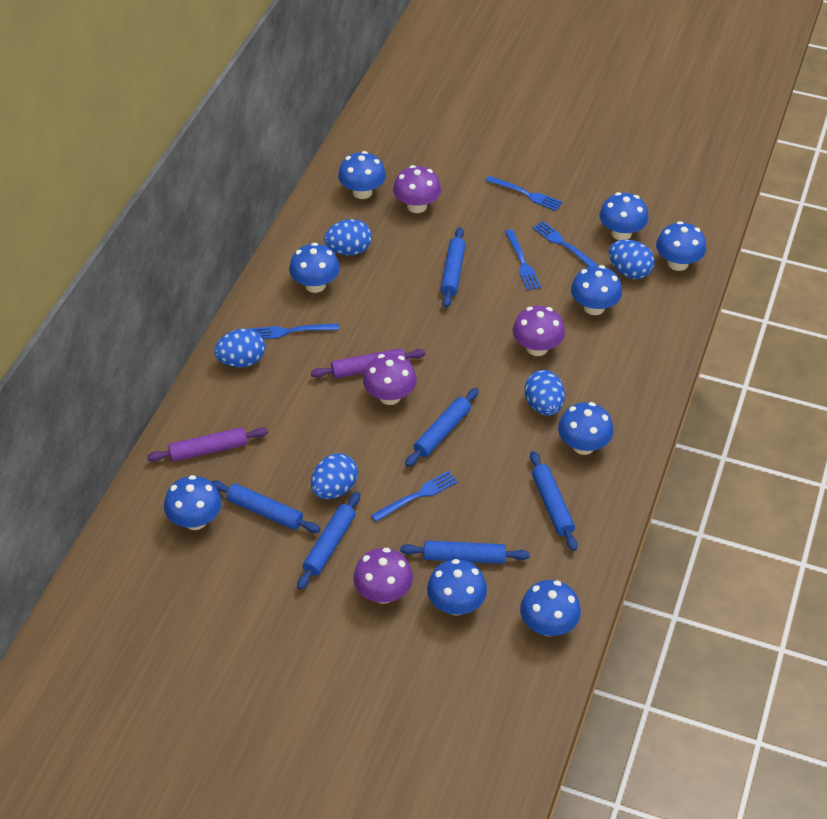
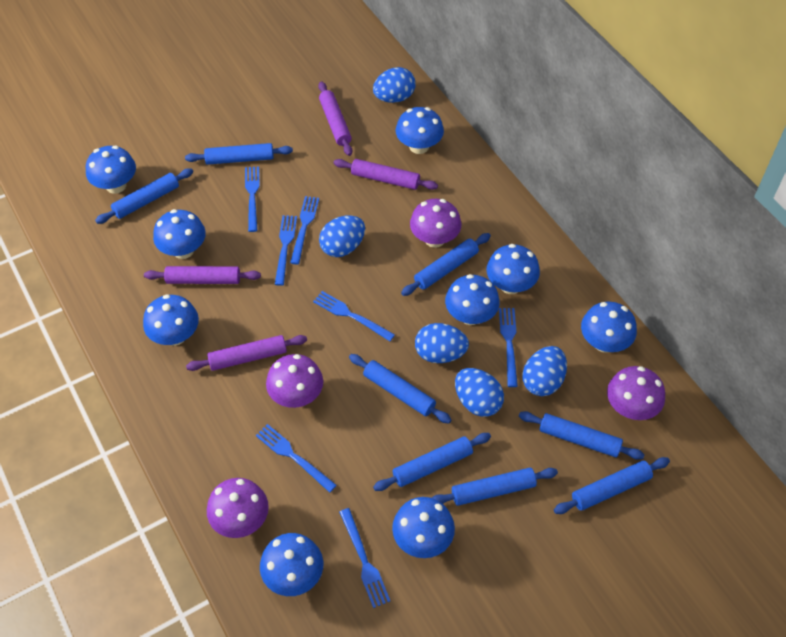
blue fork: [251,323,339,339] [371,471,458,522] [486,176,563,211] [505,229,541,290] [533,221,599,267] = 5 -> [245,166,260,232] [256,424,337,493] [275,215,297,286] [290,196,319,265] [313,291,395,341] [339,508,390,608] [499,308,518,387] = 7
blue rolling pin: [211,480,320,533] [297,492,360,590] [400,541,530,564] [405,388,479,467] [441,227,466,308] [530,451,577,551] = 6 -> [95,168,193,224] [185,143,293,165] [349,354,451,424] [373,433,491,491] [401,233,491,296] [432,468,558,506] [519,411,645,460] [554,457,670,514] = 8
purple rolling pin: [147,427,268,462] [311,348,426,378] = 2 -> [144,266,261,284] [186,335,307,371] [318,81,352,156] [334,159,438,190] = 4

